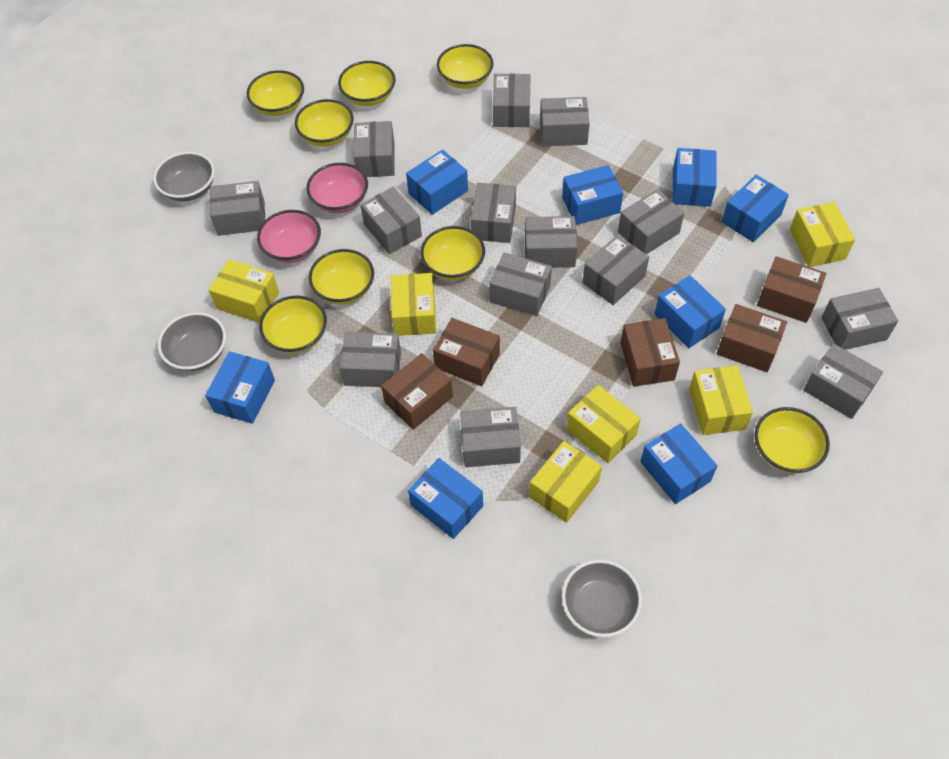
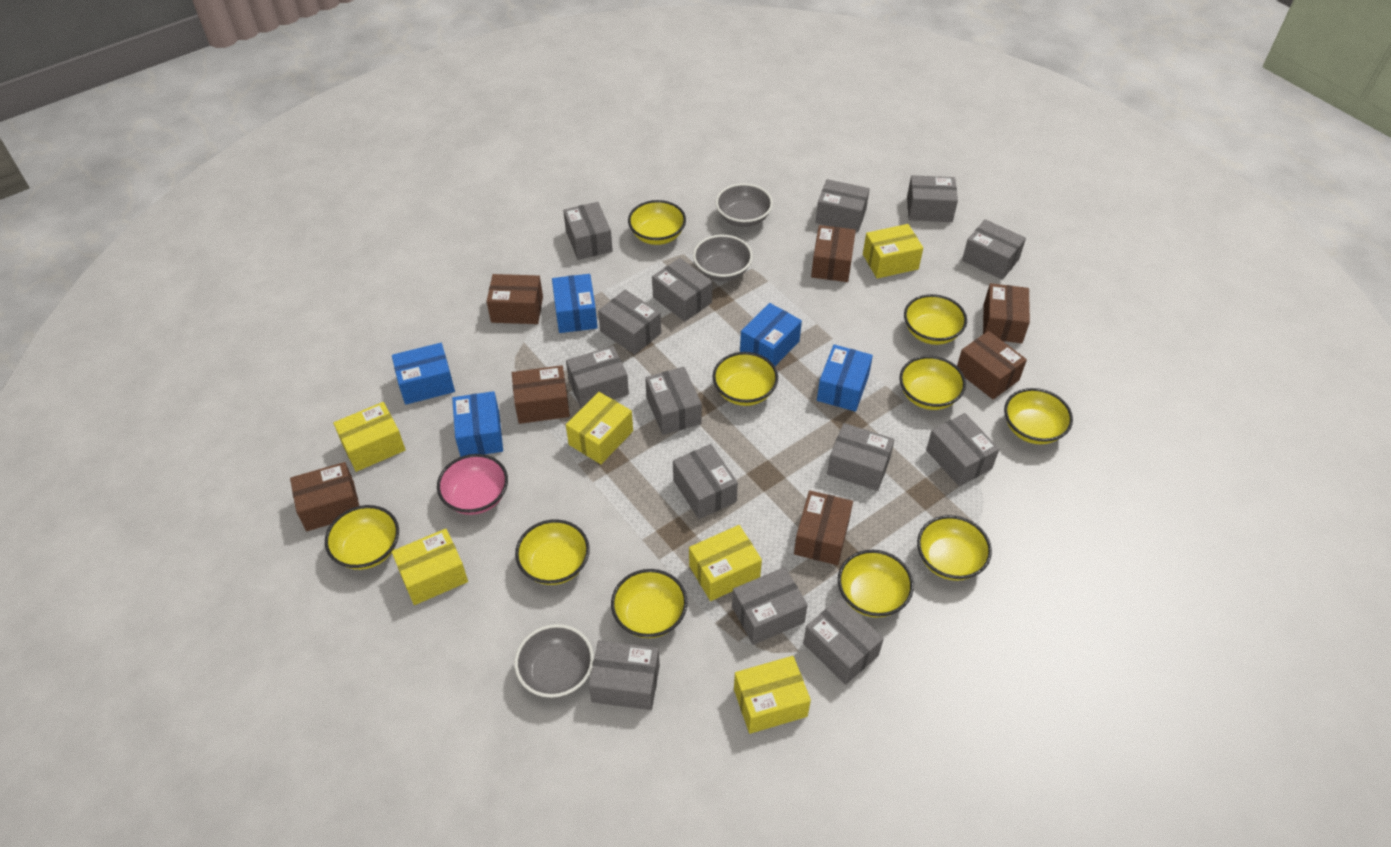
blue box: [205,351,275,424] [406,149,468,215] [408,458,483,539] [562,165,623,225] [640,423,717,504] [654,275,726,348] [672,148,717,207] [722,175,789,242] = 8 -> [392,343,455,405] [452,391,503,457] [552,274,598,333] [740,303,802,366] [817,345,873,412] = 5
brown box: [381,353,453,430] [433,318,500,386] [621,318,680,387] [716,304,787,372] [757,256,826,323] = 5 -> [290,462,359,531] [486,274,543,324] [512,365,570,424] [794,490,853,565] [811,225,856,282] [957,331,1027,399] [983,283,1030,343] = 7
pink bowl: [257,210,321,263] [306,163,368,213] = 2 -> [437,454,508,515] = 1
yellow bowl: [247,70,304,116] [259,296,327,354] [295,99,354,147] [309,249,374,305] [338,61,396,106] [421,226,485,280] [437,44,494,89] [754,407,830,473] = 8 -> [325,505,399,570] [515,519,590,585] [611,569,688,638] [628,200,686,245] [713,352,778,406] [838,550,914,618] [899,356,966,410] [904,294,967,345] [917,515,992,581] [1004,388,1073,444] = 10

